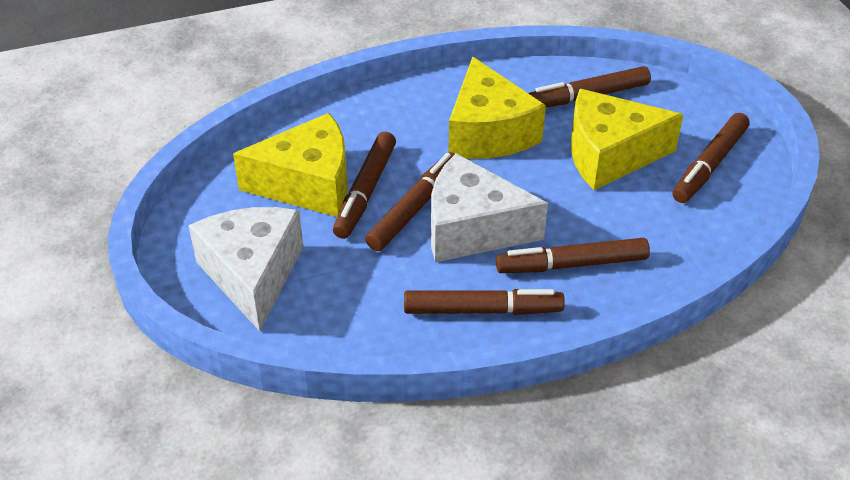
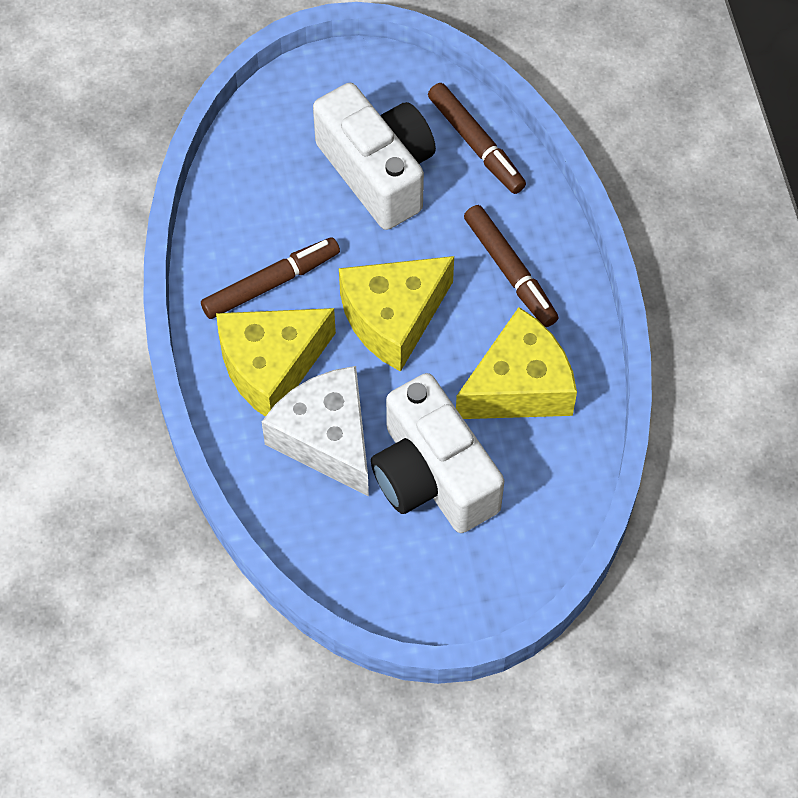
brown marker: [333,132,396,239] [365,152,455,251] [404,289,565,315] [496,238,650,273] [528,66,651,107] [673,113,750,203] = 6 -> [201,237,340,319] [428,83,526,194] [464,205,558,327] = 3
white camera: none = 0 -> [313,83,436,230] [371,373,504,533] = 2
white cheese: [188,207,303,331] [431,153,548,262] = 2 -> [262,366,369,497] = 1

